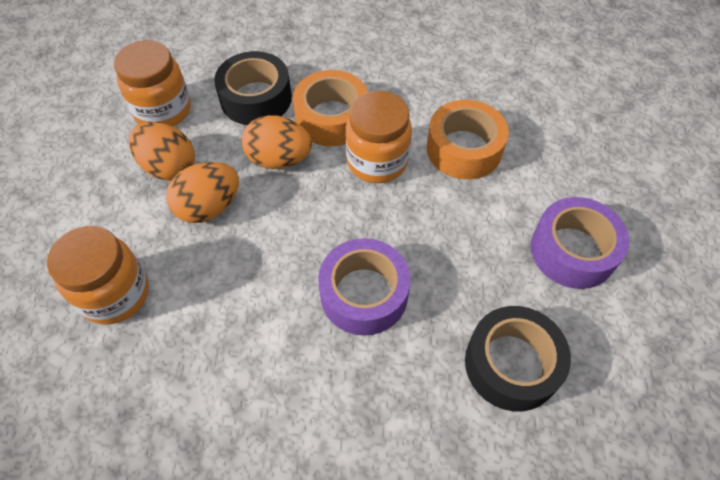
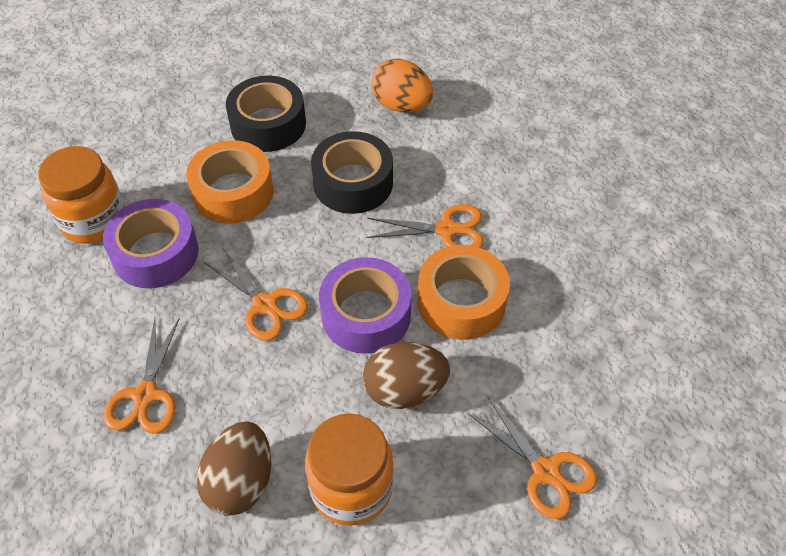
brown egg: none = 0 -> [196,421,271,516] [363,342,450,409] = 2
orange egg: [129,122,195,181] [166,162,239,223] [242,115,312,169] = 3 -> [371,59,434,112] = 1
orange jar: [47,226,149,325] [114,40,191,126] [345,91,412,183] = 3 -> [38,146,125,243] [305,413,394,526] = 2
orange scissors: none = 0 -> [103,317,180,434] [204,247,308,341] [367,204,484,248] [468,396,597,519] = 4

